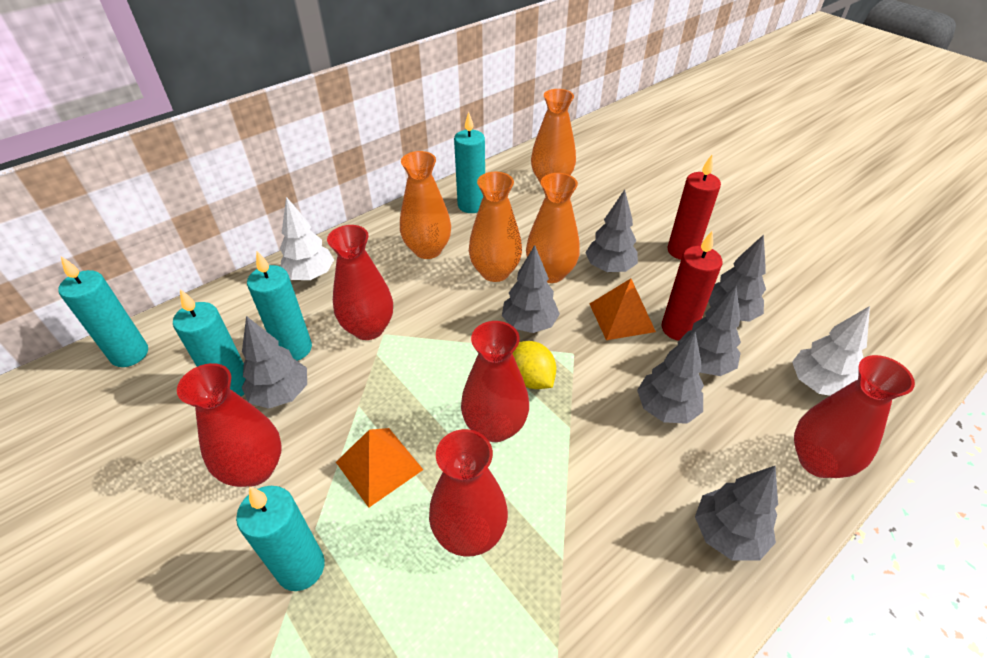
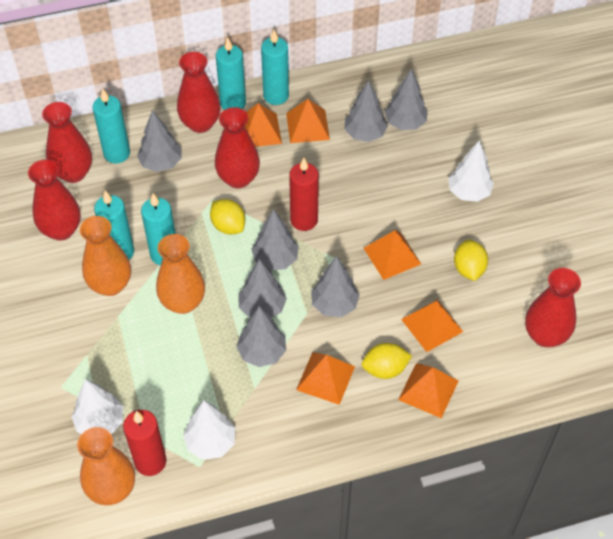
orange pyramid: [336,428,423,508] [590,278,656,340] = 2 -> [245,103,282,147] [286,99,330,143] [296,352,355,405] [364,230,421,280] [398,363,458,418] [401,300,463,352] = 6
orange vase: [400,151,451,259] [469,172,522,282] [526,173,580,283] [531,89,576,184] = 4 -> [77,427,135,505] [80,216,131,296] [156,234,205,314] = 3
white tree: [280,197,334,280] [792,306,870,396] = 2 -> [71,379,123,434] [183,400,235,460] [448,140,494,202] = 3
yellow lemon: [512,341,556,389] = 1 -> [210,199,245,234] [362,343,412,379] [454,239,488,281] = 3

